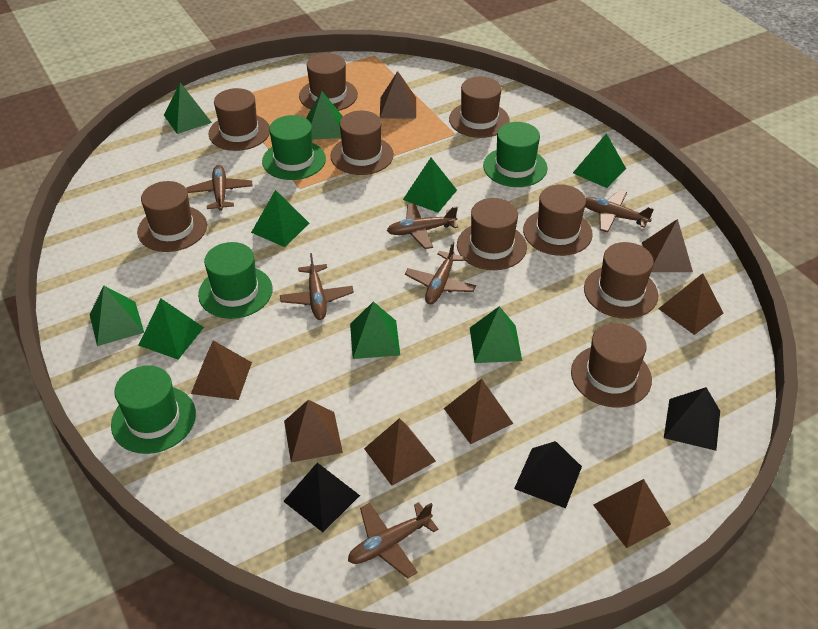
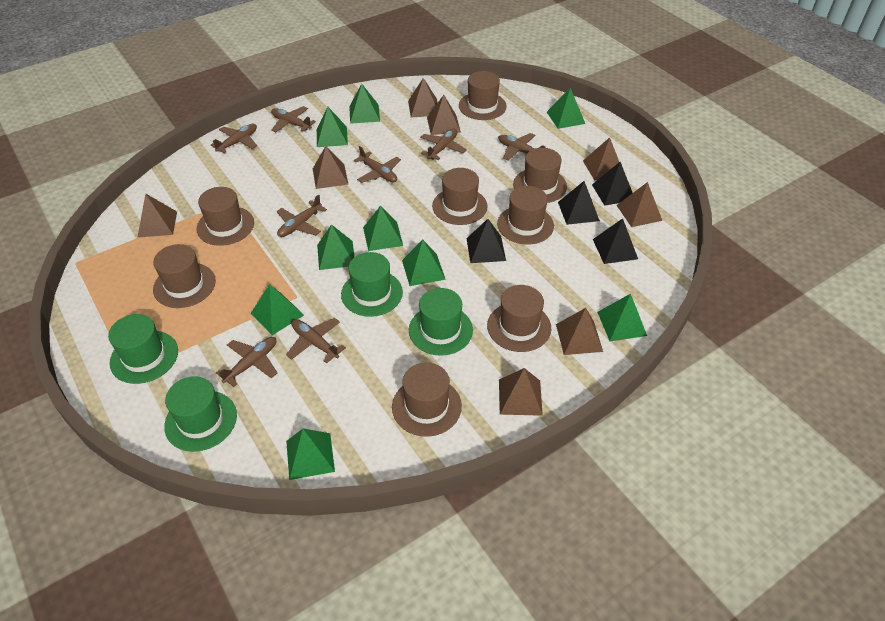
black pyramid: [283,463,360,532] [514,441,582,508] [664,387,720,451] = 3 -> [466,219,506,263] [558,181,600,225] [592,162,633,206] [593,218,638,264] = 4
brown hat: [137,181,207,252] [209,88,270,151] [299,53,358,111] [330,111,394,175] [449,76,510,138] [457,198,527,270] [523,184,593,256] [571,323,652,407] [584,242,658,319] = 9 -> [153,244,216,308] [197,187,254,246] [392,363,462,437] [432,168,488,225] [459,71,507,120] [487,285,551,352] [497,186,554,245] [513,148,567,203] = 8
brown plane: [187,165,253,211] [280,253,354,320] [348,502,439,579] [387,203,458,249] [405,241,476,304] [585,190,654,232] = 6 -> [211,124,257,153] [216,337,277,387] [271,106,316,132] [277,194,327,237] [286,318,346,364] [354,146,401,183] [420,129,467,160] [498,133,545,161] = 8

